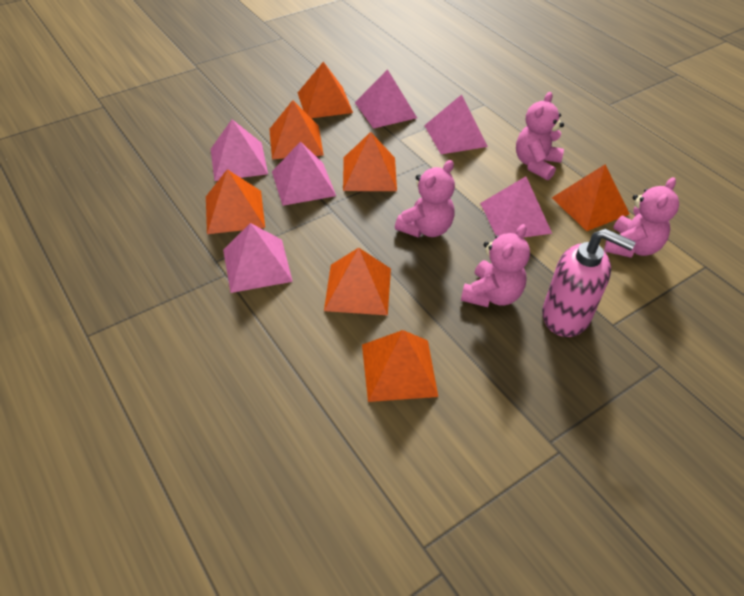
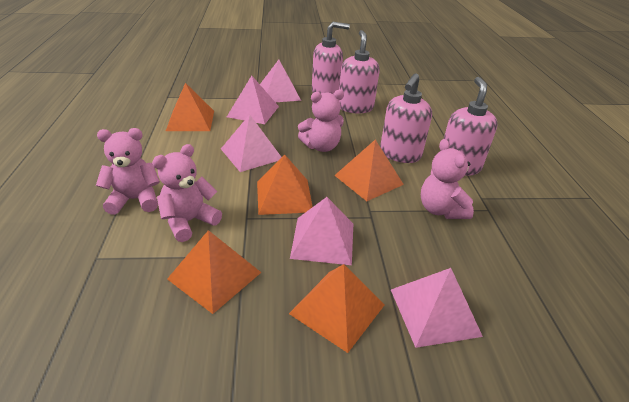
orange pyramid: [206,169,265,234] [269,100,324,159] [298,62,353,118] [324,248,391,315] [343,132,397,191] [362,330,438,402] [552,164,630,231] = 7 -> [166,83,214,131] [167,230,261,314] [257,154,313,215] [289,264,385,353] [334,140,404,201] = 5
pink pyramid: [211,119,268,181] [223,223,293,293] [272,141,336,206] [355,69,417,129] [424,94,488,154] [480,176,552,238] = 6 -> [221,114,281,172] [227,76,279,124] [260,60,301,102] [290,197,353,265] [391,268,483,348] = 5
pink soap dispenser: [542,229,636,337] = 1 -> [312,22,350,94] [339,30,380,113] [380,73,432,163] [440,77,498,176] = 4

